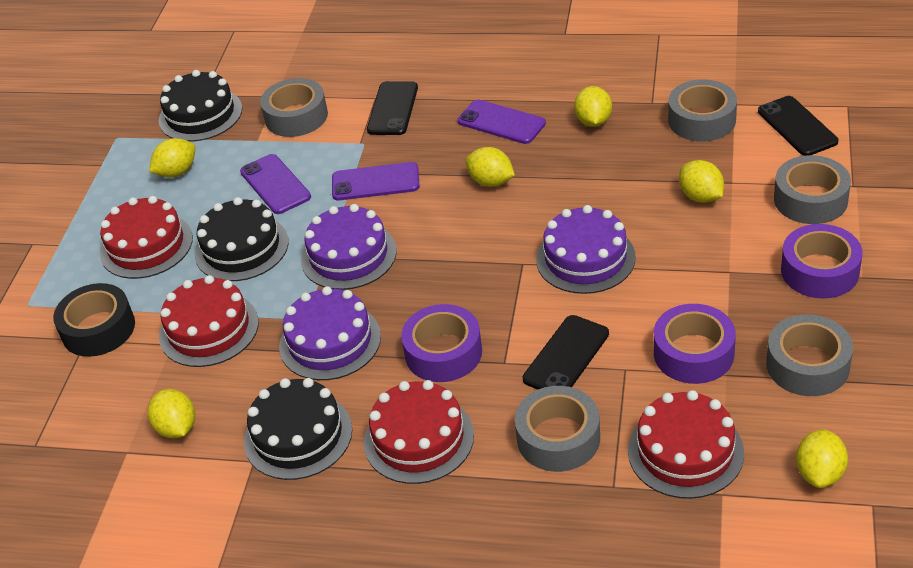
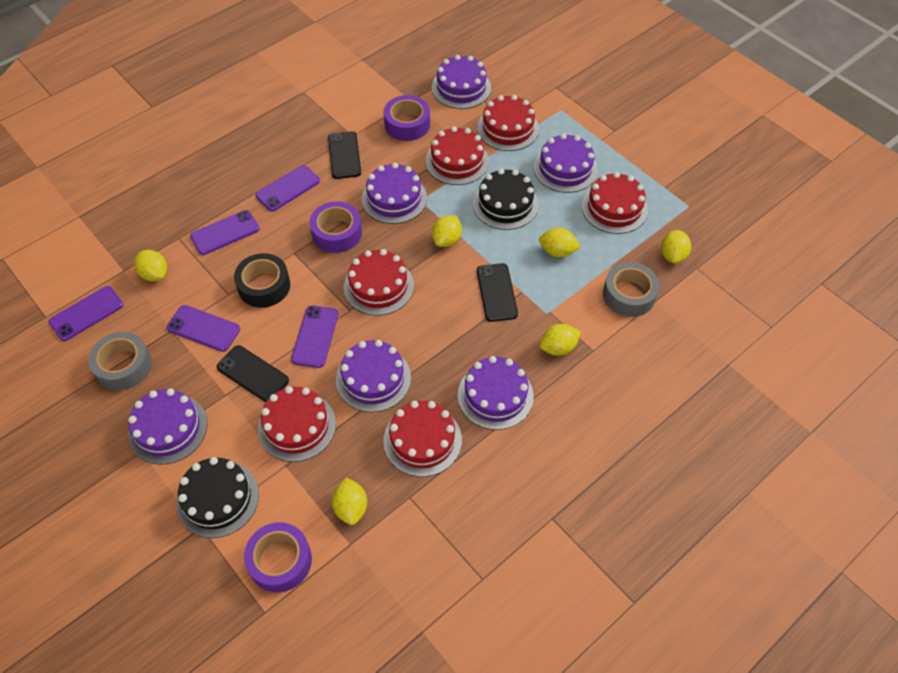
black cake: [159,70,242,142] [195,197,289,281] [244,378,352,480] = 3 -> [176,457,259,538] [473,169,539,230] = 2
grey tape: [260,78,328,137] [515,386,600,472] [668,79,737,141] [766,314,853,396] [774,155,851,224] = 5 -> [88,332,152,391] [603,262,660,317] = 2
purple cake: [279,286,381,380] [301,204,397,290] [536,205,636,294] = 3 -> [128,388,208,465] [336,340,411,412] [362,163,427,224] [432,55,491,109] [458,356,534,430] [534,134,598,193] = 6
purple phone: [240,154,311,214] [332,162,420,200] [458,100,546,144] = 3 -> [49,286,123,341] [167,305,240,352] [190,210,259,255] [256,165,320,212] [291,305,339,368] = 5
red cake: [100,196,193,279] [159,275,259,367] [364,380,474,484] [628,390,744,499] = 4 -> [258,386,336,462] [344,249,414,316] [384,401,462,477] [426,126,489,185] [477,95,539,151] [582,172,648,234] = 6

